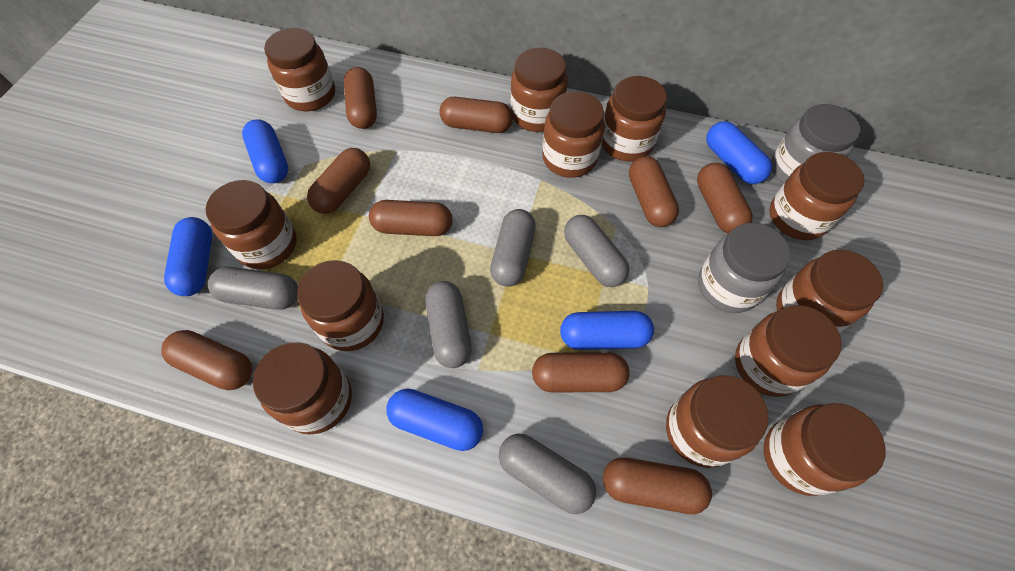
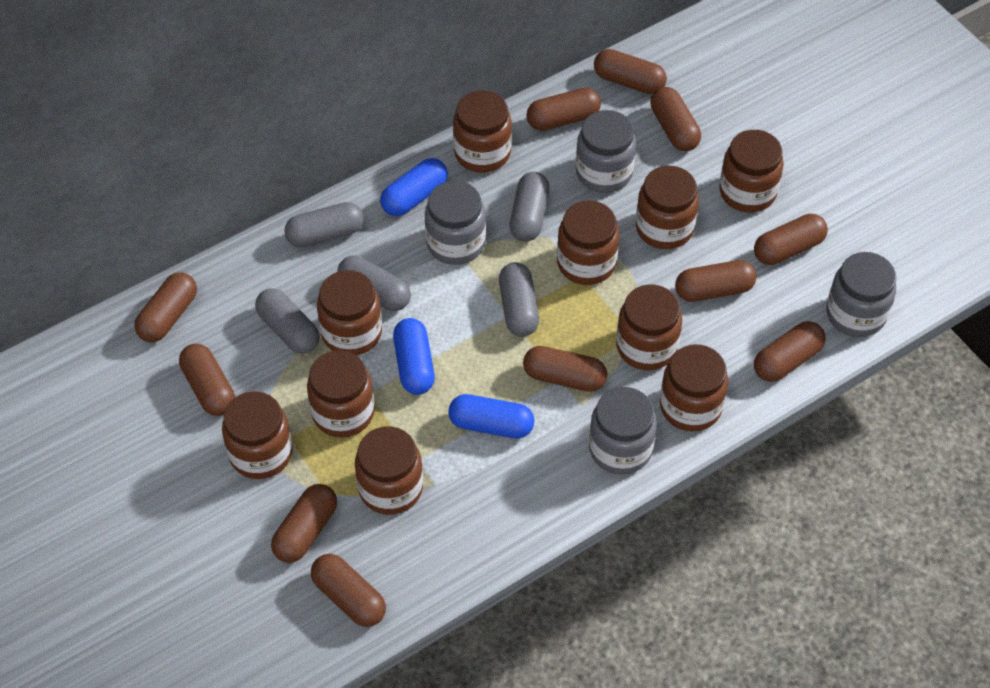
blue capsule: [164,217,212,296] [242,119,288,183] [386,389,483,451] [560,311,654,350] [706,121,772,184] = 5 -> [380,158,448,216] [393,318,435,395] [448,394,534,438] = 3
brown capsule: [161,330,253,390] [307,148,370,214] [344,67,377,129] [369,200,452,236] [439,97,513,133] [532,352,630,393] [603,457,712,514] [629,156,679,227] [697,163,753,234] = 9 -> [134,272,197,342] [179,344,235,416] [271,484,337,563] [311,554,386,627] [523,346,607,392] [526,88,601,131] [594,49,667,94] [651,87,701,151] [675,260,757,302] [754,214,828,265] [754,321,825,382] = 11
brown jar: [206,180,297,269] [253,342,352,435] [264,28,335,111] [297,260,384,351] [511,48,568,132] [542,91,605,178] [602,76,667,162] [666,375,769,468] [735,305,842,397] [764,403,886,496] [769,152,864,240] [776,249,883,333] = 12 -> [222,391,293,479] [307,350,375,438] [317,270,382,355] [355,426,423,515] [453,90,512,173] [557,201,619,285] [616,284,682,370] [636,166,699,249] [660,345,728,432] [719,130,784,213] = 10
grey jar: [698,223,791,313] [771,104,861,184] = 2 -> [425,181,486,265] [576,110,636,193] [589,387,657,475] [826,252,896,337] = 4

